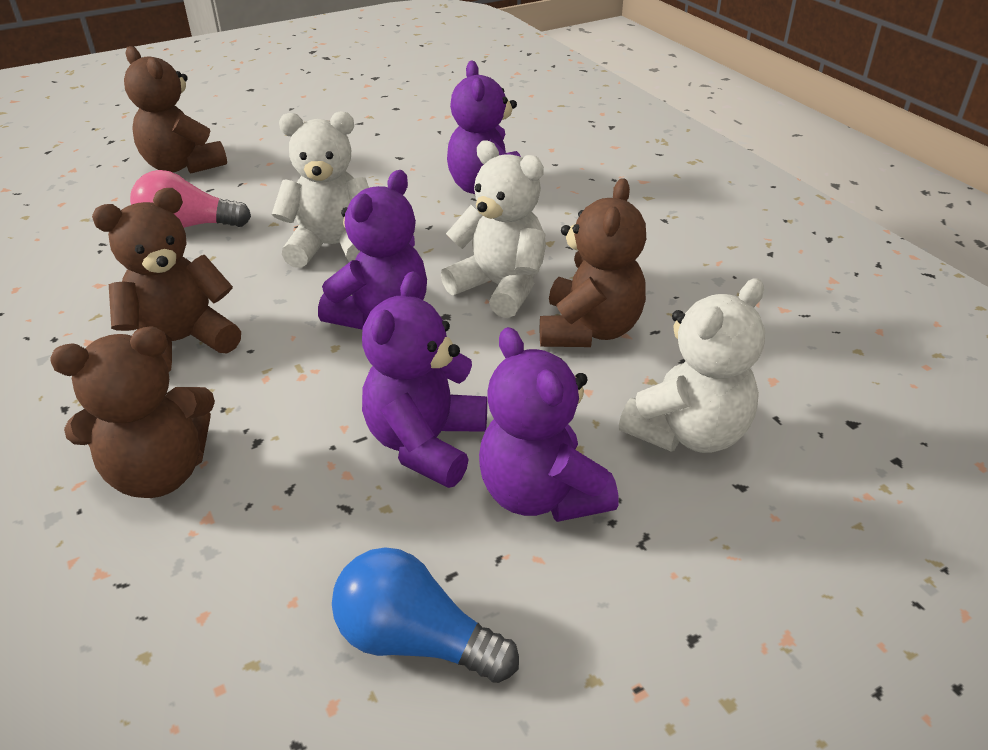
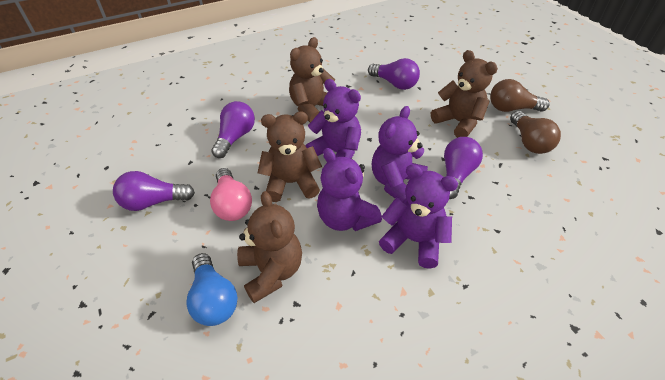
brown light bulb: none = 0 -> [490,79,549,112] [510,111,561,154] = 2
purple light bulb: none = 0 -> [113,171,195,211] [211,101,255,158] [368,58,420,90] [444,137,483,199] = 4
white teddy bear: [272,111,369,268] [441,141,546,318] [619,278,765,453] = 3 -> none = 0

